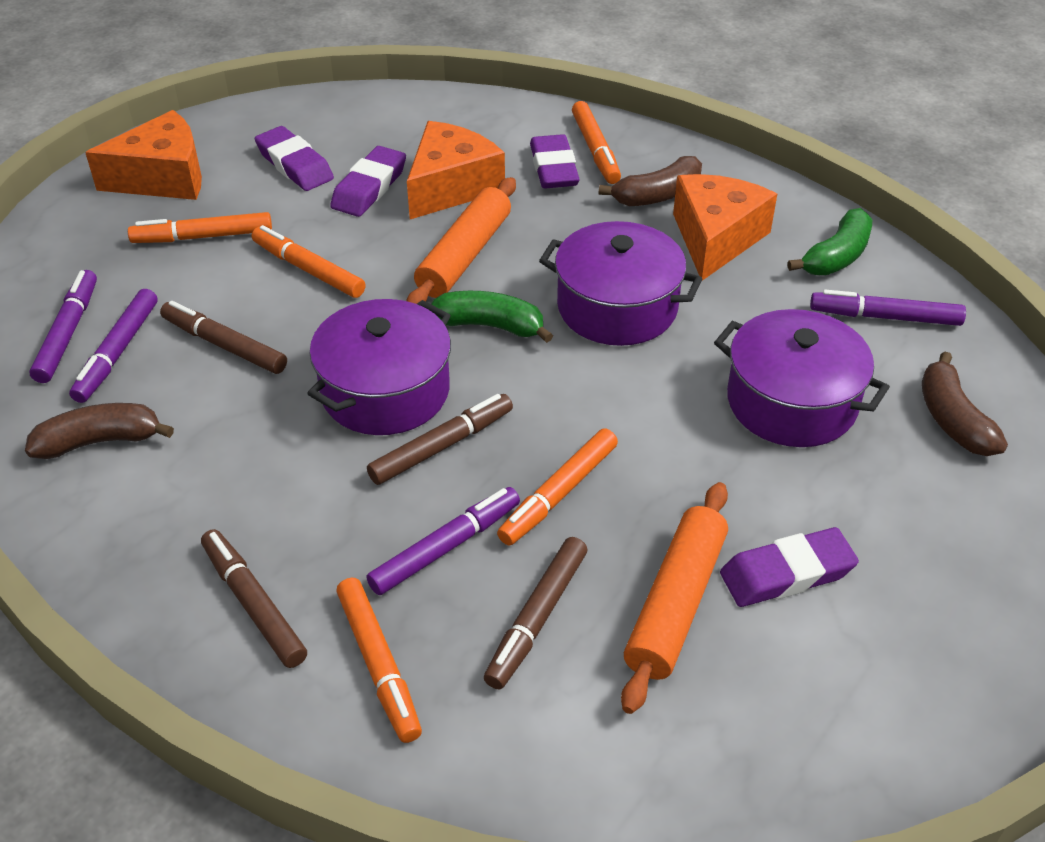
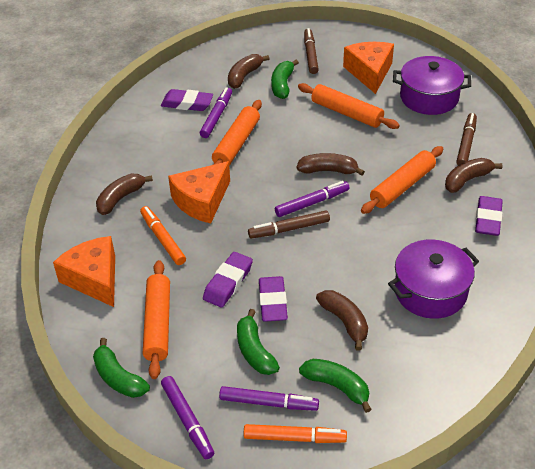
brown banana: [25,403,174,459] [599,156,702,207] [922,351,1008,456] = 3 -> [96,174,153,215] [228,54,269,89] [297,153,365,176] [316,290,368,351] [445,158,503,193] = 5
brown marker: [160,301,287,374] [201,529,307,668] [367,394,513,485] [484,537,587,689] = 4 -> [248,211,330,239] [304,28,319,74] [456,113,477,165] = 3
green banana: [431,291,553,343] [787,208,873,275] = 2 -> [93,338,150,398] [237,309,280,375] [271,60,299,99] [299,359,372,413] = 4
orange marker: [128,212,272,243] [252,225,366,298] [336,578,422,743] [497,429,618,546] [572,101,621,184] = 5 -> [140,206,186,265] [244,424,347,443] = 2
orange rolling pin: [406,177,516,304] [621,482,728,714] = 2 -> [143,260,170,379] [212,100,262,166] [298,83,400,129] [361,146,443,214] = 4
purple pot: [307,299,451,435] [539,221,702,346] [714,309,890,447] = 3 -> [388,239,479,319] [393,56,471,115] = 2

